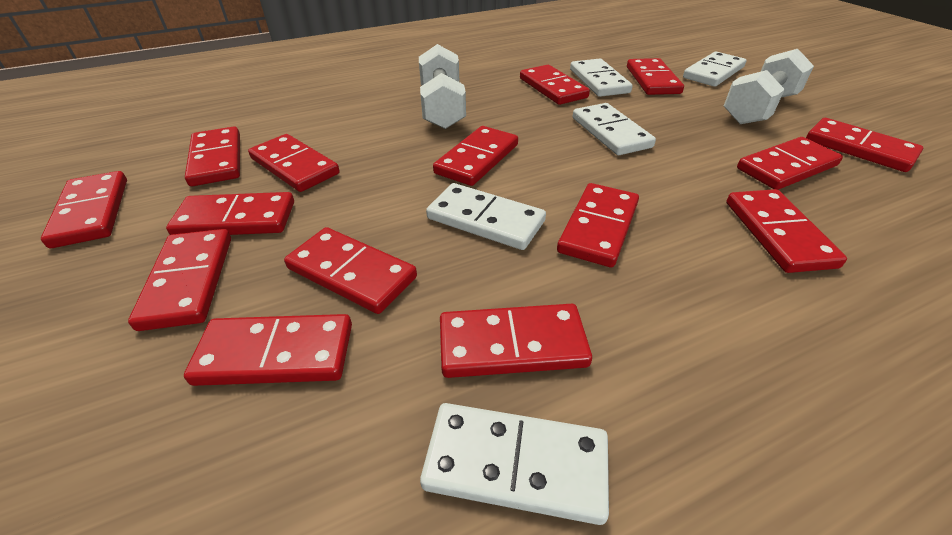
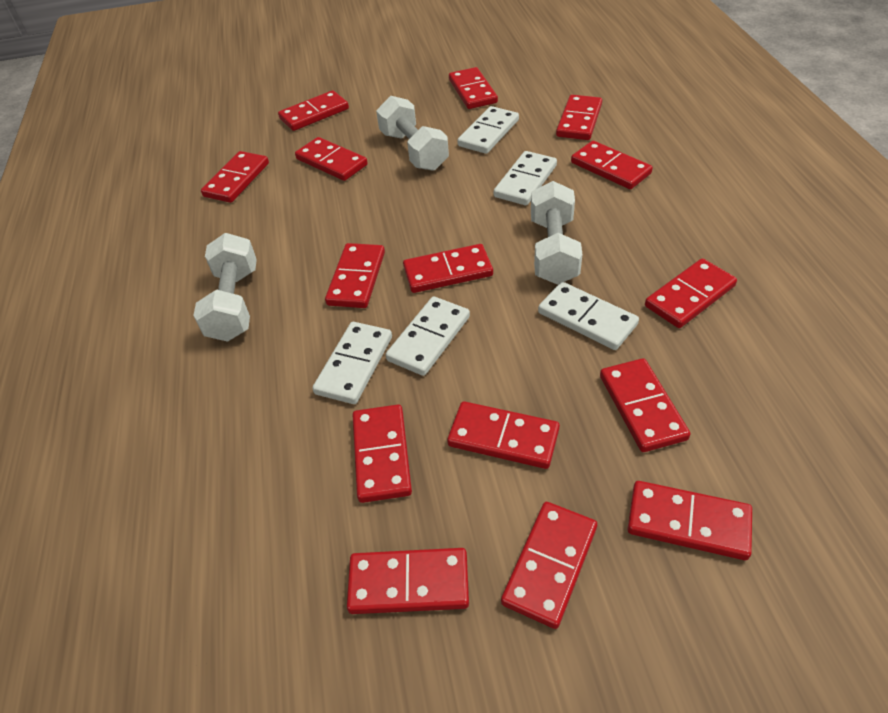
white dumbbell: [419,44,466,129] [724,49,814,124] = 2 -> [193,233,257,342] [376,96,449,171] [531,181,582,285] = 3

